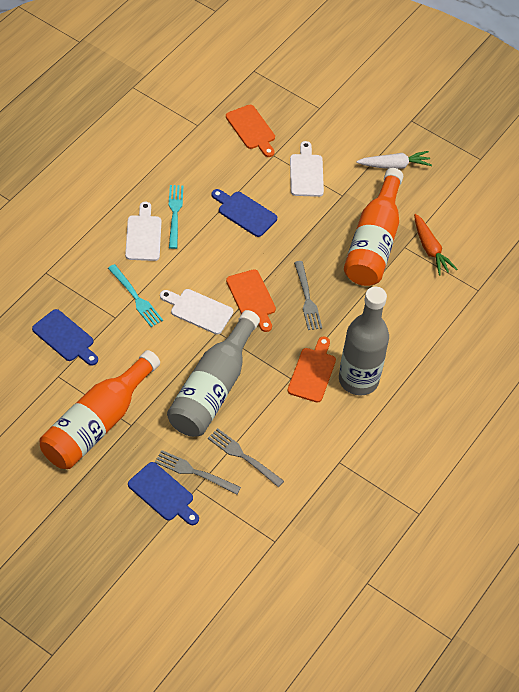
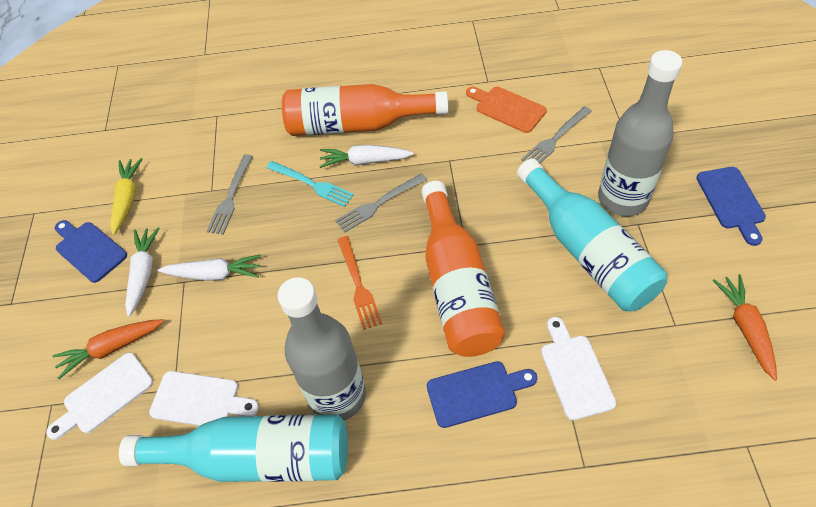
orange carrot: [414,214,457,275] = 1 -> [53,319,164,379] [712,274,777,381] = 2
orange cutting board: [226,105,275,157] [226,269,276,332] [288,337,336,403] = 3 -> [466,87,547,133] = 1
orange fork: none = 0 -> [338,236,382,330] = 1
turquoise bottle: none = 0 -> [119,414,348,482] [517,159,667,311] = 2
turquoise fork: [108,264,163,327] [169,185,183,249] = 2 -> [266,161,354,207] = 1
white carrot: [356,151,432,169] = 1 -> [125,227,160,317] [158,255,261,281] [319,145,414,168] = 3
yellow carrot: none = 0 -> [110,158,143,235] = 1

